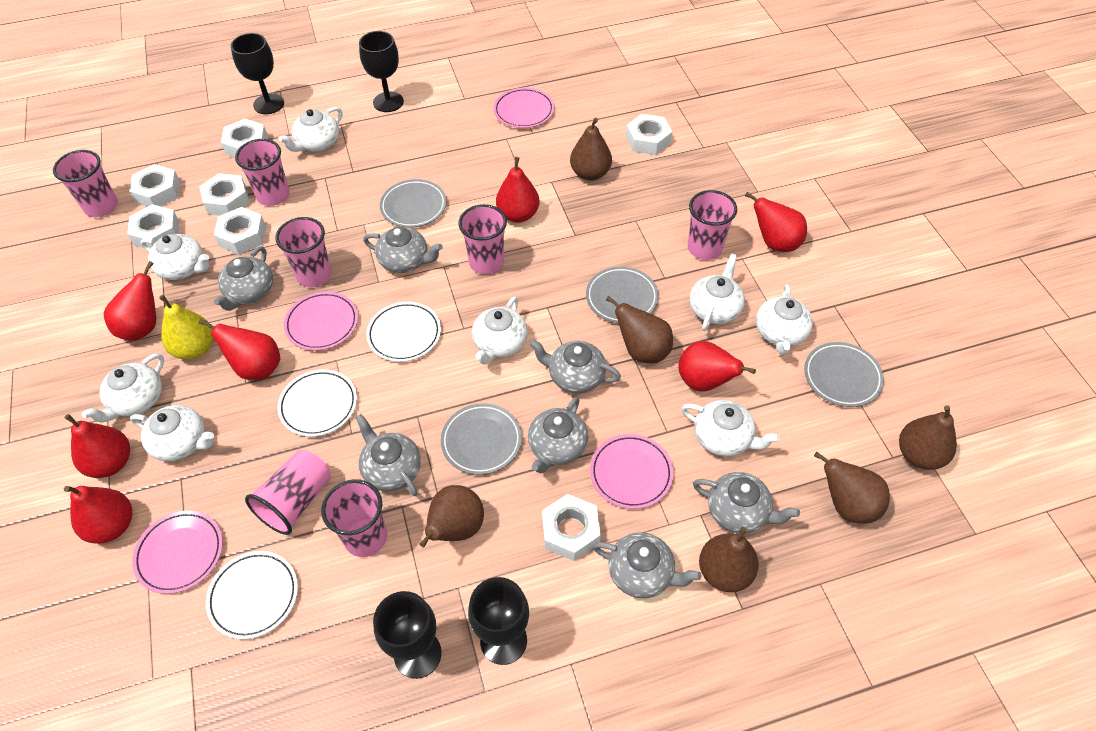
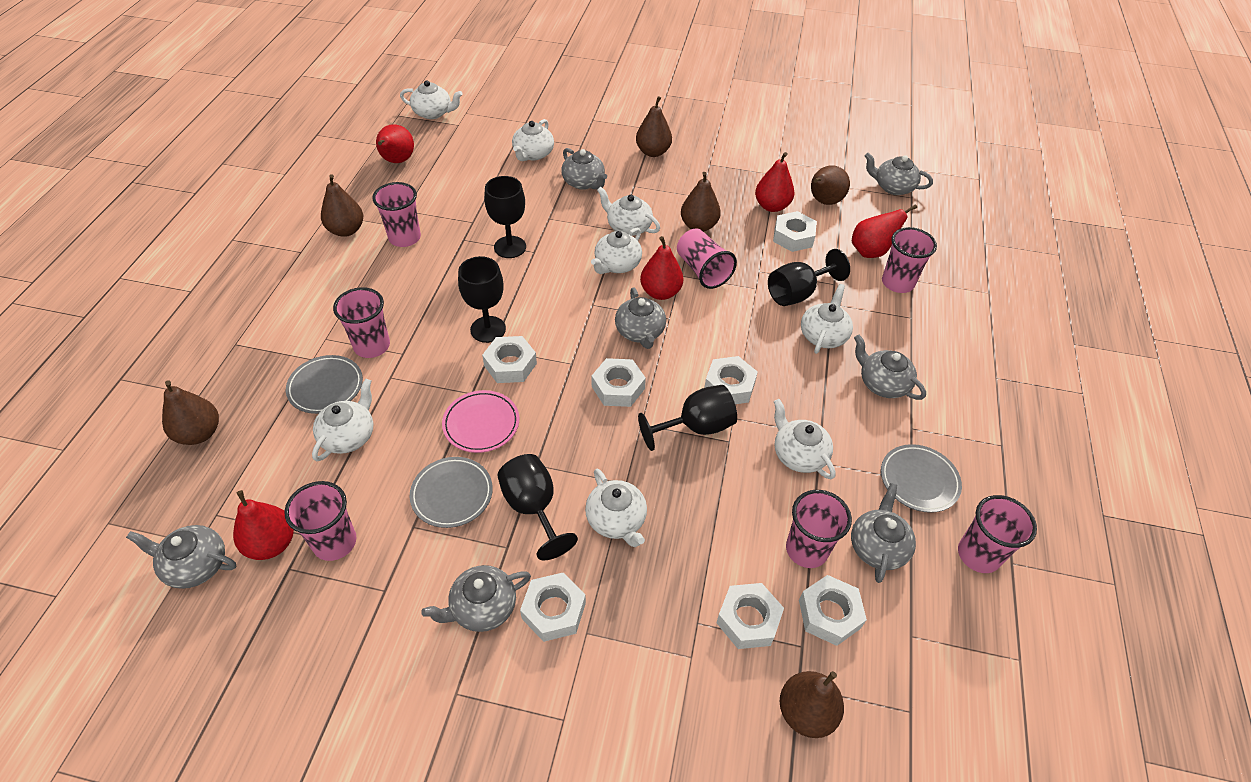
black goblet: [231,33,284,114] [359,31,404,112] [373,591,442,679] [468,577,529,665] = 4 -> [458,256,506,343] [484,176,526,258] [497,454,578,560] [638,385,737,451] [768,249,850,306] = 5
grey plate: [380,179,447,228] [441,404,522,475] [586,267,659,323] [804,342,884,407] = 4 -> [286,355,363,414] [410,457,493,528] [881,444,962,513] = 3
pink plate: [132,511,223,594] [284,291,358,351] [494,88,554,128] [590,434,674,509] = 4 -> [442,390,519,453] = 1
red pear: [64,414,130,478] [64,486,132,544] [104,261,156,341] [199,319,280,380] [496,157,540,223] [678,341,756,391] [745,192,807,252] = 7 -> [233,490,294,560] [376,124,414,163] [640,236,683,300] [755,152,795,212] [852,204,917,258] = 5
white plate: [206,551,298,639] [277,369,357,437] [366,302,441,362] = 3 -> none = 0
yellow pear: [159,295,213,360] = 1 -> none = 0

